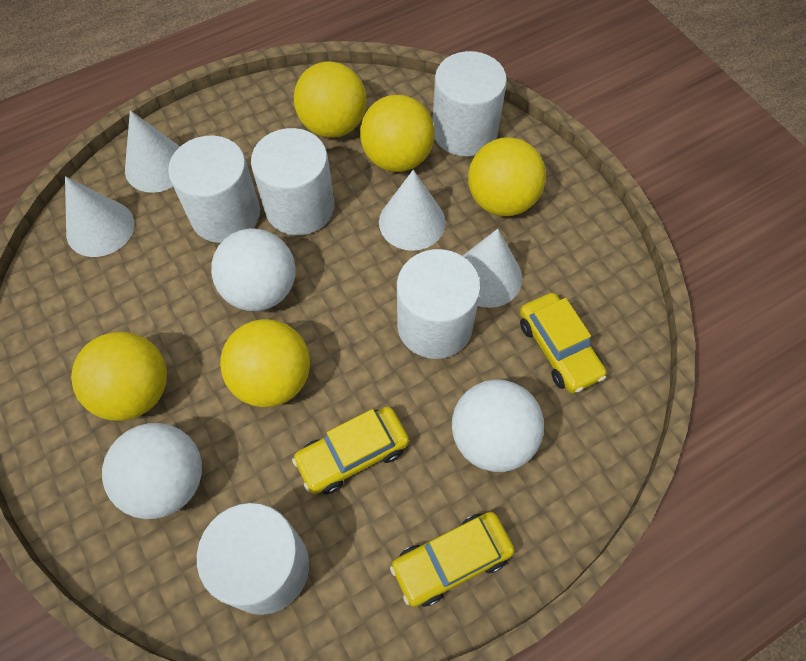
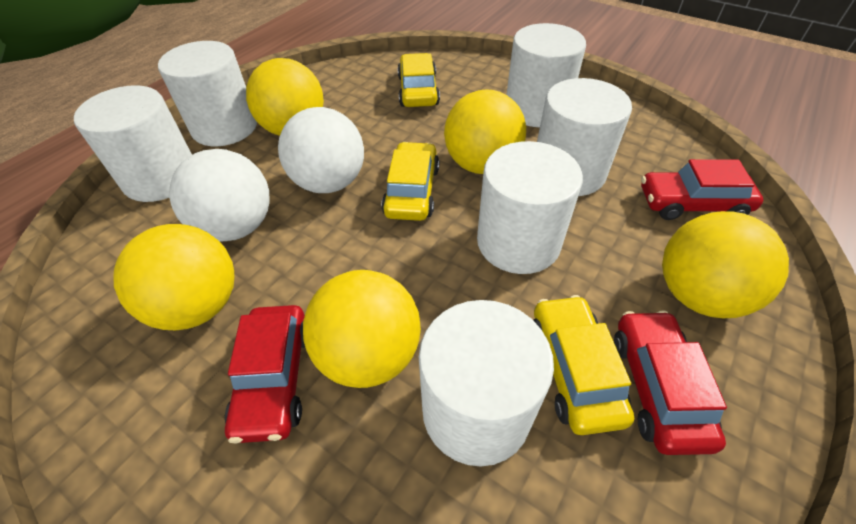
red car: none = 0 -> [225,305,305,444] [614,310,727,455] [641,159,763,220] = 3
white ball: [102,423,202,519] [211,228,296,311] [452,379,544,472] = 3 -> [169,149,270,242] [278,107,364,193] = 2
white cone: [65,176,134,257] [125,110,180,193] [379,170,446,251] [463,229,522,308] = 4 -> none = 0
white cylinder: [168,135,260,243] [197,503,309,615] [251,128,334,235] [397,249,481,359] [433,51,507,156] = 5 -> [74,85,192,202] [158,41,257,146] [419,300,554,467] [477,141,583,274] [506,23,586,127] [537,78,632,196] = 6

